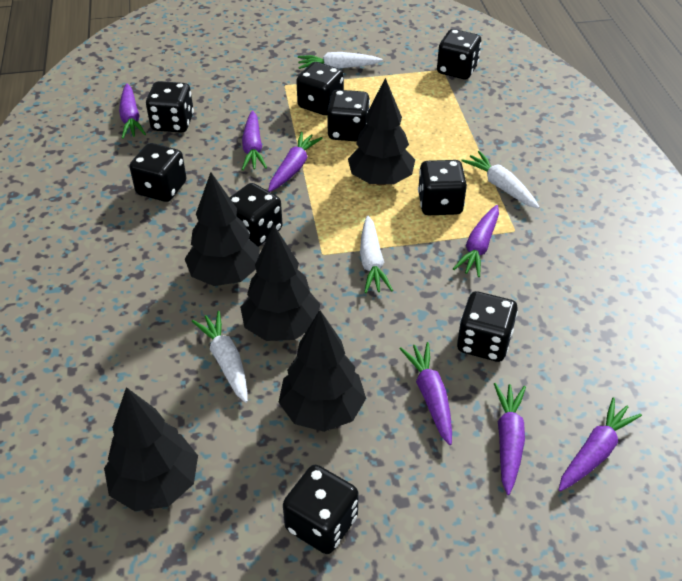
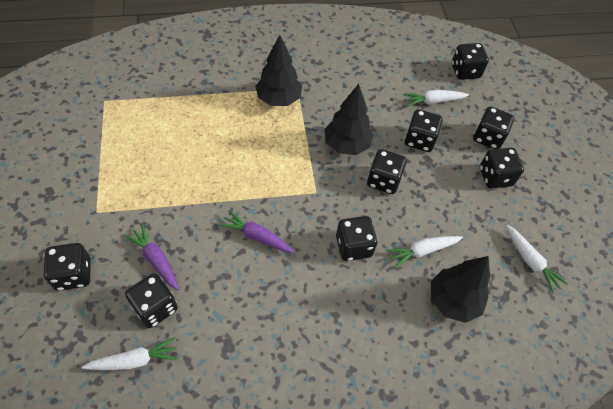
black dice: [130,143,187,202] [146,81,194,133] [230,183,283,247] [283,465,359,554] [296,62,344,115] [327,90,370,142] [418,160,467,215] [437,29,481,79] [457,291,518,362] = 9 -> [43,243,91,291] [125,273,178,328] [336,216,378,261] [367,149,407,194] [405,109,443,152] [452,43,489,80] [473,106,514,149] [480,148,524,188] = 8
black tree: [104,387,198,511] [185,172,260,286] [240,225,320,341] [278,310,366,432] [348,78,415,186] = 5 -> [255,35,302,106] [324,84,373,155] [431,256,490,323] = 3
purple carrot: [119,84,146,139] [242,111,267,170] [268,132,323,192] [400,342,452,445] [453,205,499,277] [494,383,526,495] [558,398,642,492] = 7 -> [125,224,178,290] [219,210,294,253] = 2

